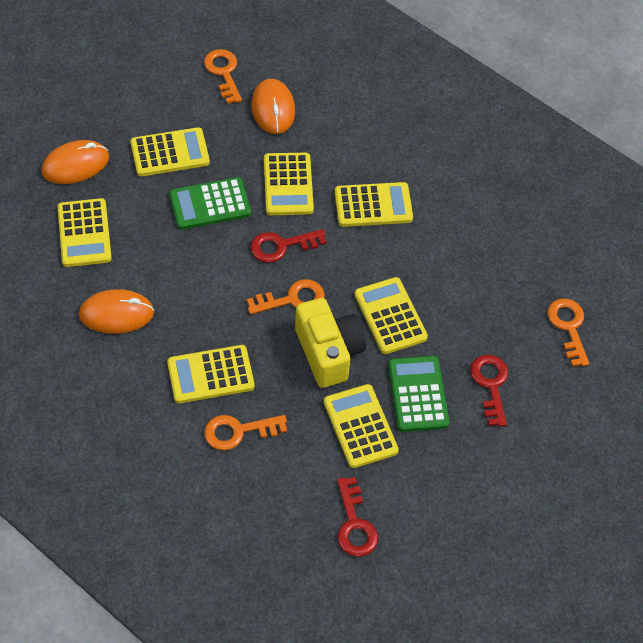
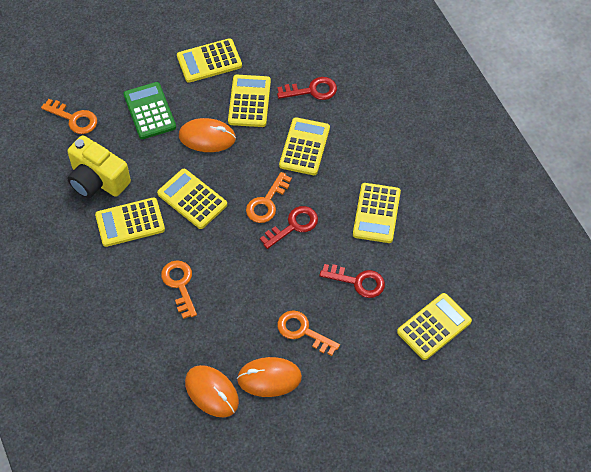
green calculator: [169,177,251,230] [388,356,450,432] = 2 -> [123,82,176,139] = 1

